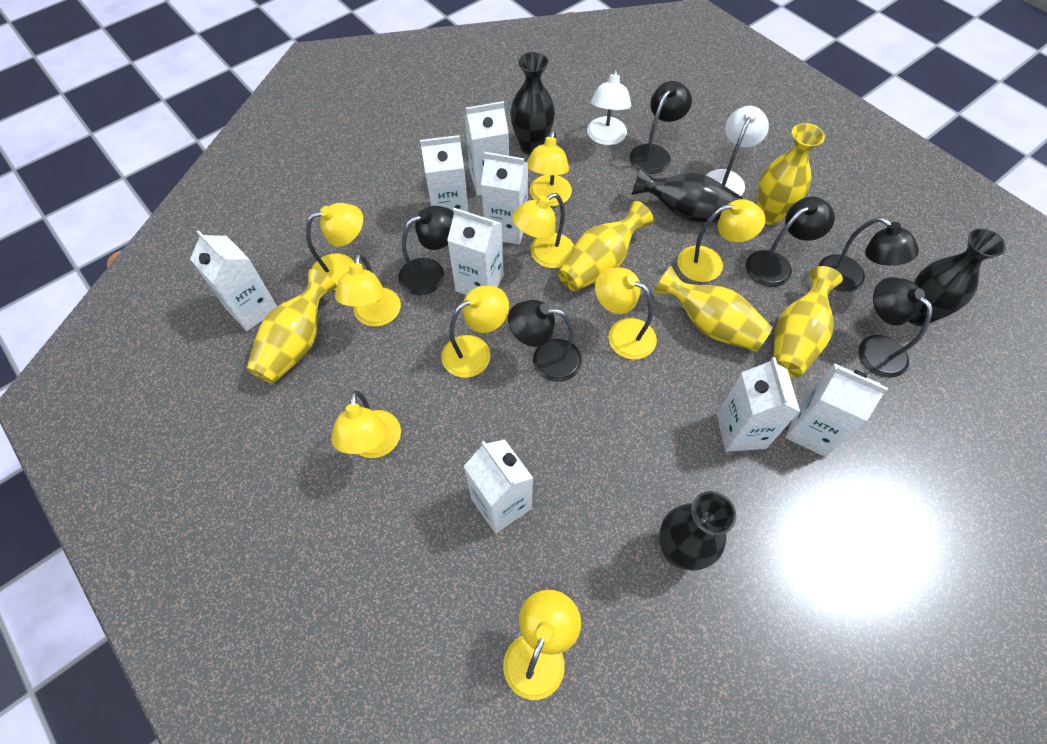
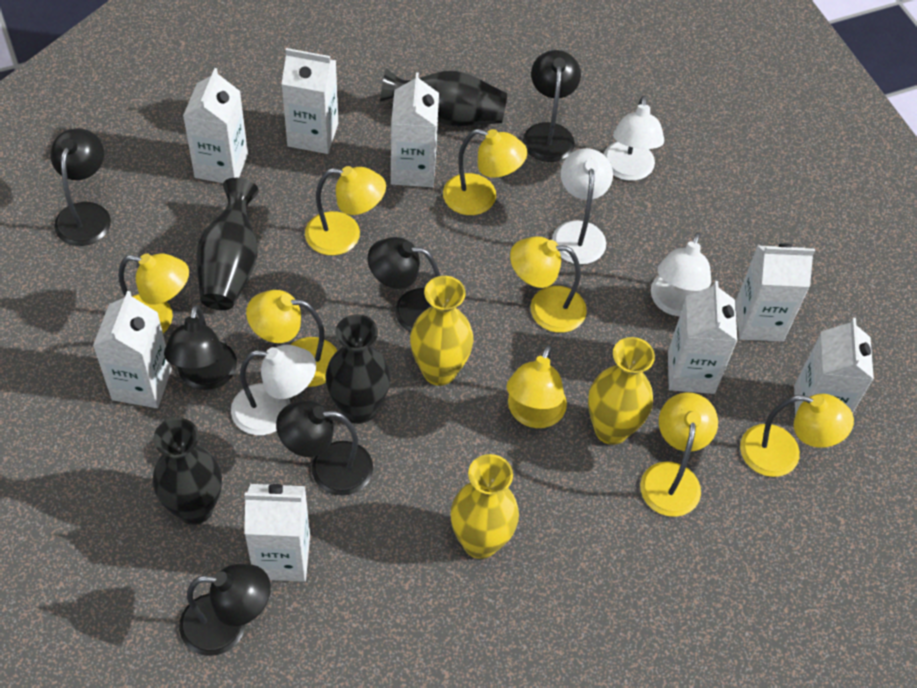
white lamp: [587,68,631,145] [706,106,769,196] = 2 -> [231,345,316,435] [552,148,613,264] [604,95,664,181] [651,232,711,316] = 4
yellow lamp: [306,203,363,290] [331,391,401,458] [335,253,401,327] [441,286,509,378] [503,590,581,700] [512,193,574,268] [526,130,572,207] [595,268,657,360] [677,199,765,282] = 9 -> [118,253,189,333] [246,290,338,387] [305,166,386,255] [443,129,527,215] [506,345,567,428] [510,236,587,333] [640,392,718,517] [740,394,854,477] = 8
yellow vase: [246,269,337,384] [558,201,654,292] [654,266,773,352] [757,123,825,225] [773,266,843,378] = 5 -> [410,276,474,386] [450,454,519,559] [588,337,655,445] = 3

